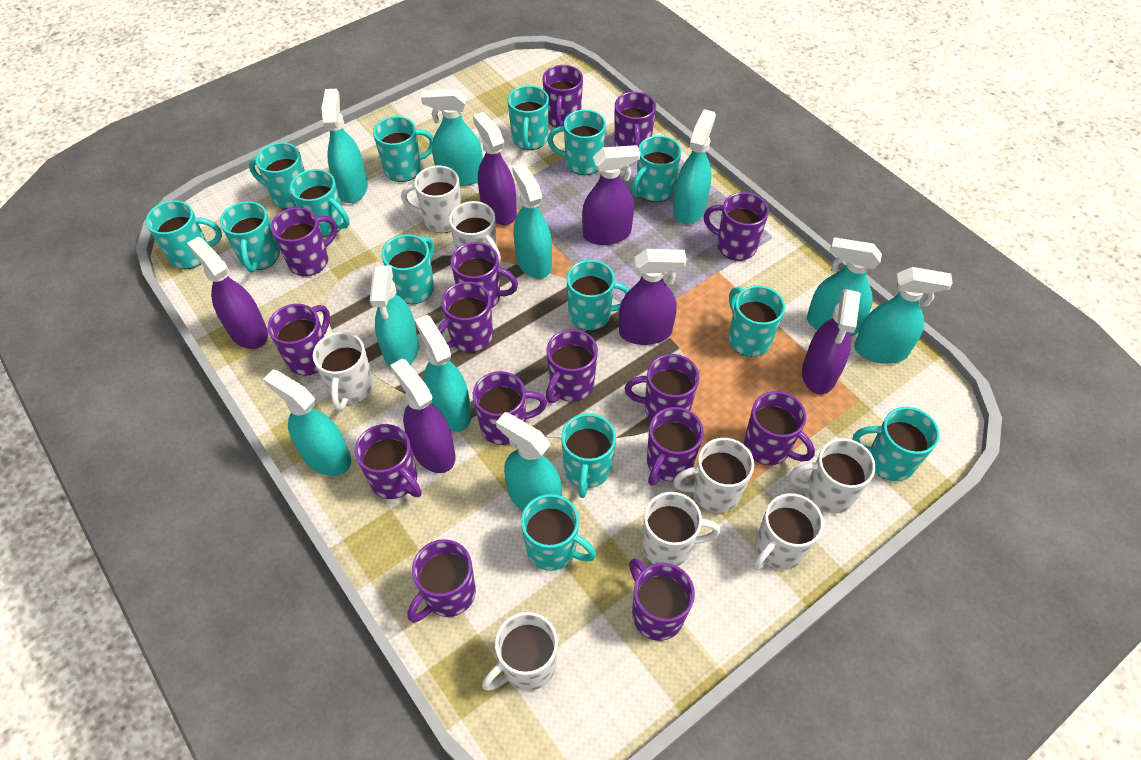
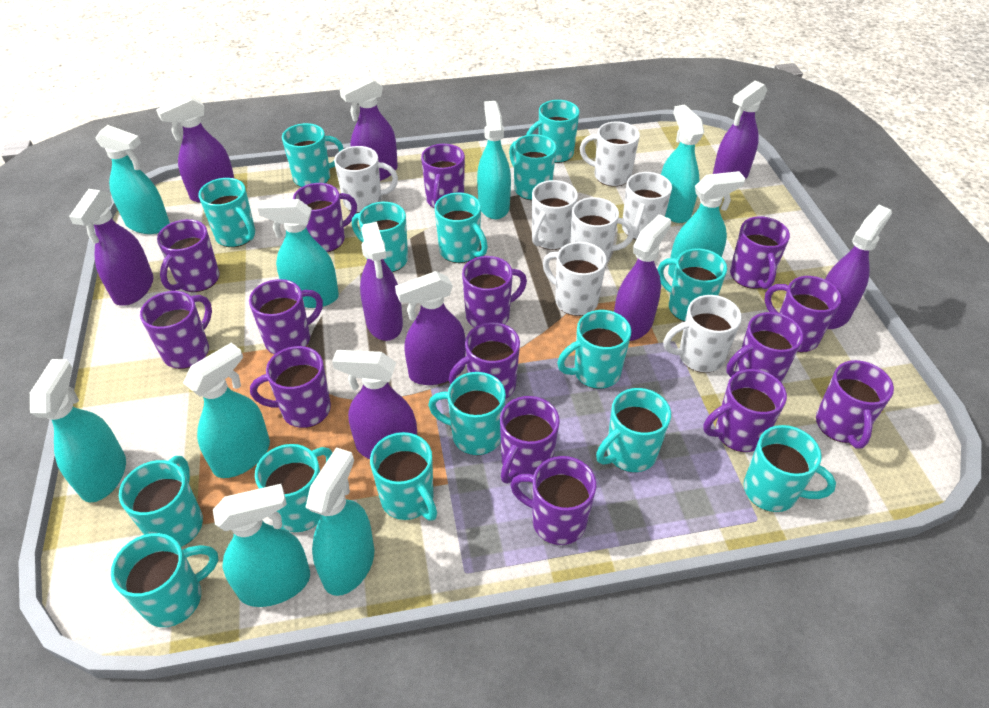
purple spray bottle: [187,237,268,349] [390,358,455,473] [473,112,517,225] [582,145,640,245] [619,249,687,345] [802,289,861,394] = 6 -> [69,189,153,306] [156,95,235,203] [332,350,417,459] [340,77,398,181] [360,222,403,341] [395,271,466,385] [614,214,671,341] [713,80,767,179] [825,205,892,329] = 9
turquoise mug: [146,200,222,269] [220,201,280,273] [249,142,305,209] [290,169,350,237] [373,116,433,182] [381,234,434,304] [508,85,549,150] [521,494,596,571] [547,110,606,175] [561,413,616,498] [566,260,630,331] [631,136,682,202] [729,285,785,357] [853,407,940,481] = 14 -> [111,533,218,627] [119,456,203,547] [199,178,255,247] [255,444,332,532] [282,123,344,187] [352,202,408,272] [370,432,437,521] [428,372,506,455] [434,192,488,263] [509,134,556,200] [526,100,579,163] [557,310,631,389] [596,388,671,472] [657,248,727,322] [744,425,836,512] = 15
turquoise spray bottle: [263,370,351,476] [321,89,368,203] [370,266,419,368] [415,315,471,432] [421,89,483,186] [496,412,562,511] [512,163,552,279] [673,109,716,224] [807,237,882,336] [854,267,953,364] = 10 -> [30,359,126,503] [95,125,170,234] [183,343,270,478] [213,484,310,607] [258,199,339,308] [305,447,374,596] [477,101,511,219] [661,105,704,223] [668,171,745,278] = 9
white mug: [313,332,374,411] [401,166,461,233] [449,201,501,264] [482,612,558,691] [642,492,720,566] [673,438,754,513] [753,493,824,570] [790,438,875,514] = 8 -> [334,146,398,213] [532,180,578,250] [543,242,607,316] [570,197,634,263] [580,122,640,187] [622,172,672,240] [663,295,742,373] = 7

